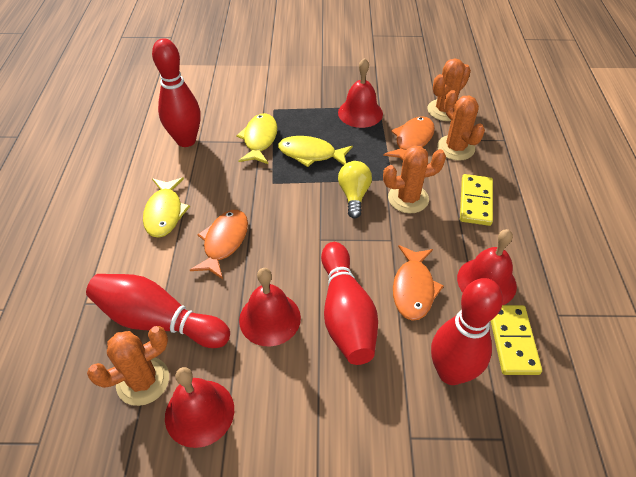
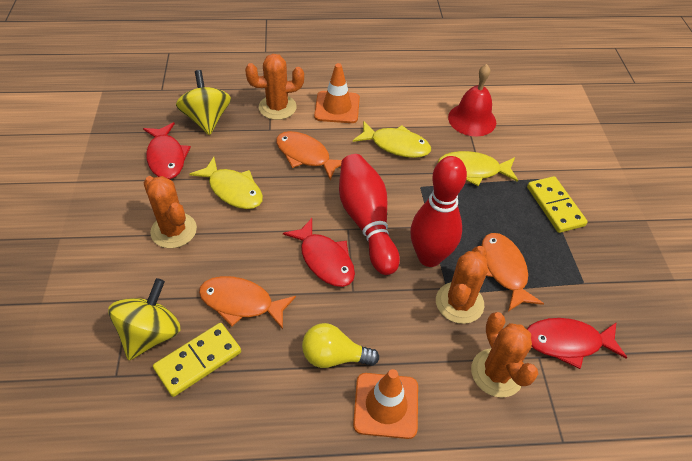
orange traffic cone: none = 0 -> [314,63,360,123] [353,369,418,439] = 2
red bell: [165,367,234,448] [239,268,301,346] [338,58,383,128] [457,229,517,305] = 4 -> [448,64,496,137] = 1
red bowling pin: [86,274,230,348] [152,38,200,147] [321,242,378,365] [431,278,503,385] = 4 -> [339,154,400,275] [410,156,467,267] = 2
red fish: none = 0 -> [143,122,191,179] [283,218,355,287] [527,318,627,369] = 3
yellow spinning top: none = 0 -> [108,278,181,360] [176,70,231,135] = 2

